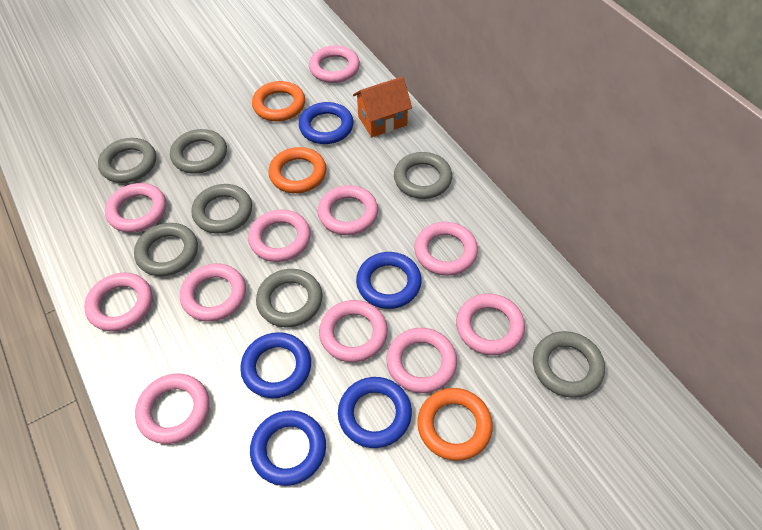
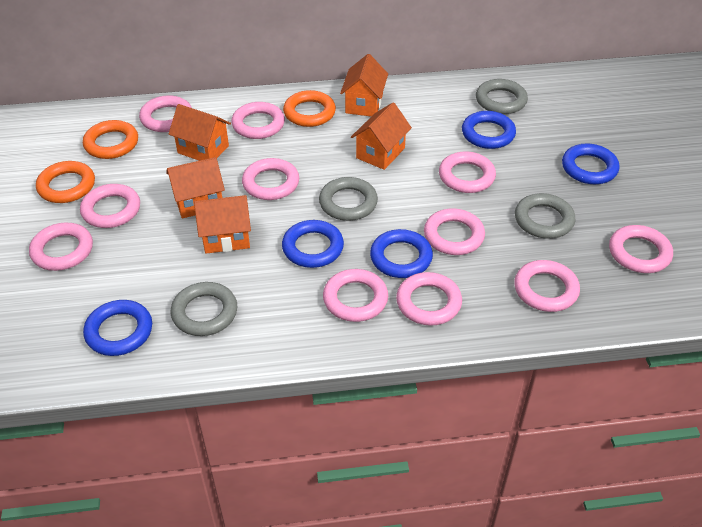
grey ring: [98,138,156,183] [134,223,198,276] [170,129,227,174] [191,184,252,234] [256,269,322,327] [394,152,452,199] [533,331,605,398] = 7 -> [171,282,237,336] [319,177,378,221] [476,79,528,114] [515,193,575,239] = 4
orange house: [353,77,412,137] = 1 -> [166,157,225,218] [169,104,231,161] [194,195,251,254] [340,54,388,116] [351,103,412,170] = 5

